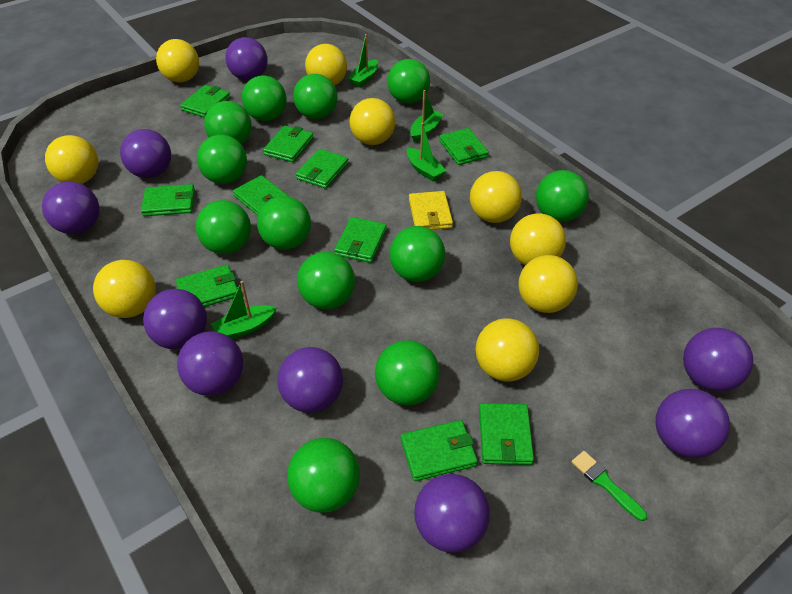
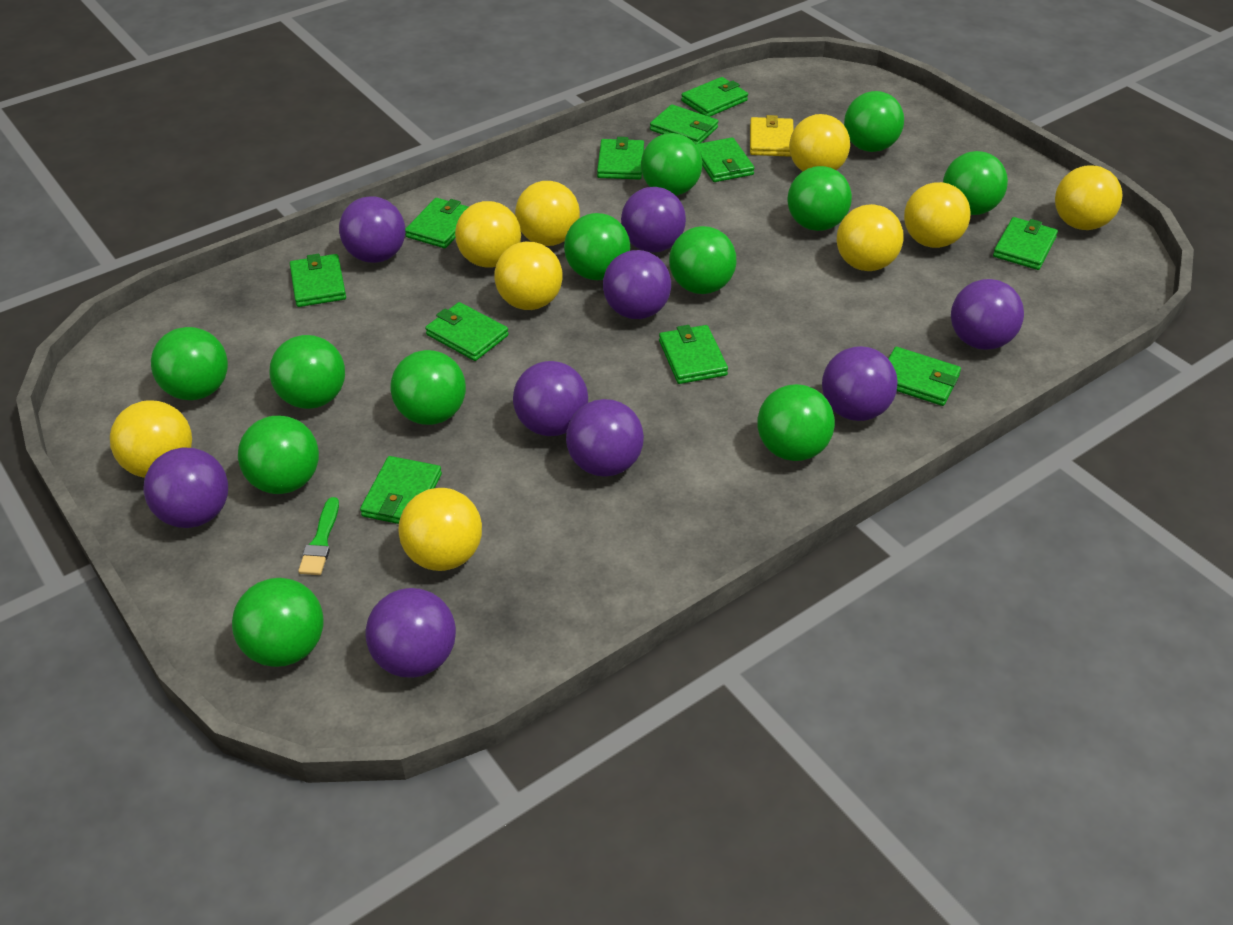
green boat: [211,281,277,339] [348,34,378,88] [407,123,446,181] [410,90,444,142] = 4 -> none = 0
green wallet: [141,184,195,216] [176,264,238,307] [180,85,230,118] [233,175,288,216] [263,126,314,162] [296,149,349,189] [334,217,387,263] [401,420,478,481] [439,128,489,165] [479,403,534,465] = 10 -> [290,254,346,307] [360,456,442,524] [405,198,468,248] [425,302,509,361] [597,137,644,179] [650,104,718,144] [659,325,728,384] [681,77,748,117] [696,137,755,182] [888,347,961,406] [993,217,1058,270] = 11

